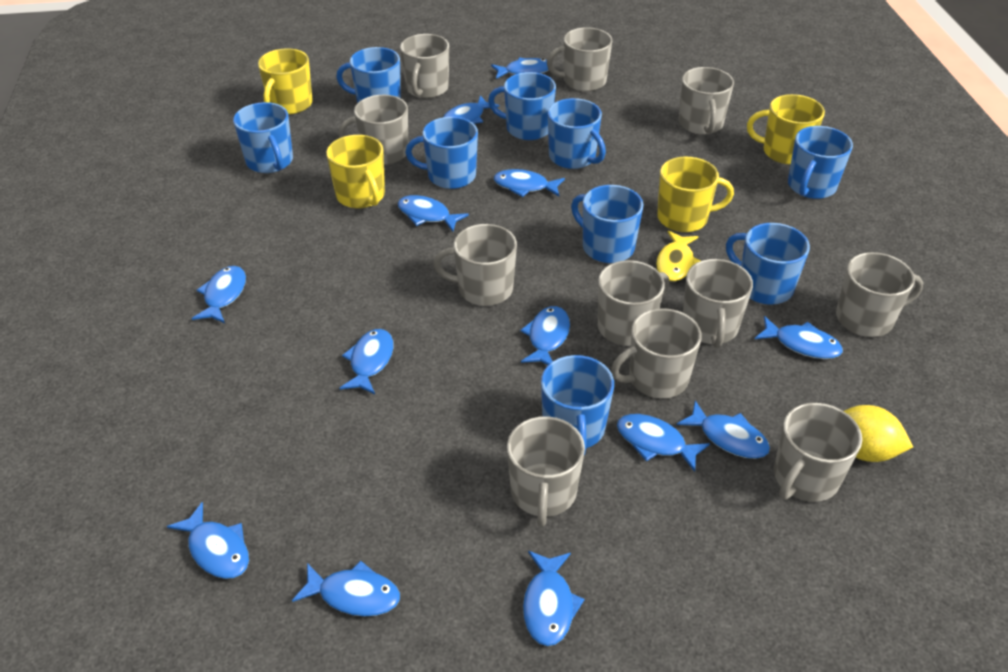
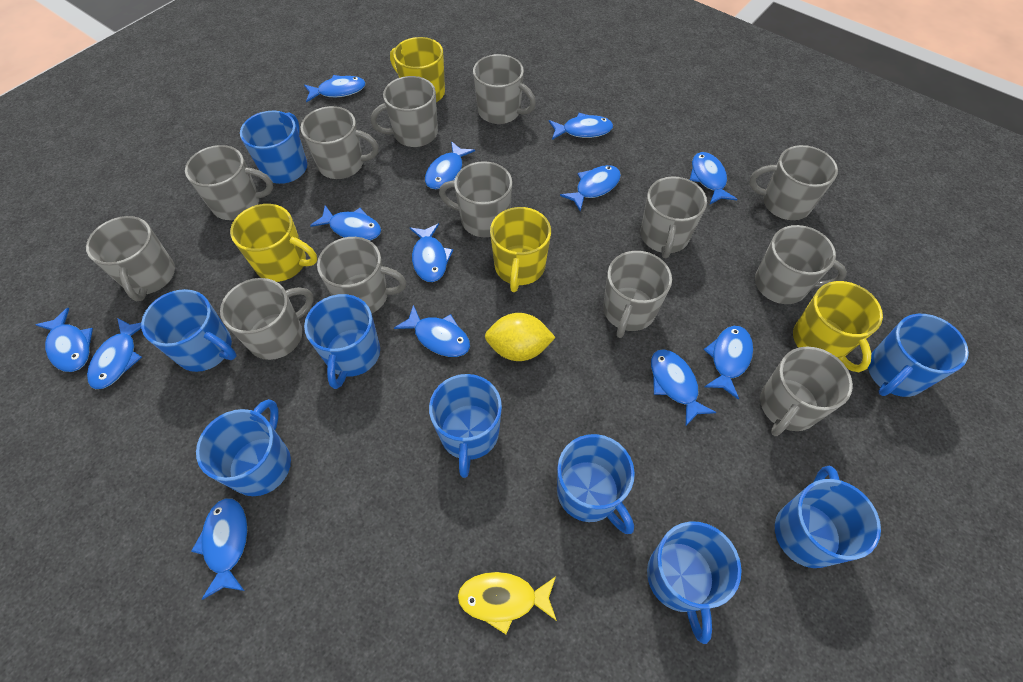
grey mug: [338,95,408,165] [400,34,449,98] [433,224,517,306] [507,416,585,527] [547,27,612,92] [598,260,670,346] [611,308,702,398] [679,67,734,135] [683,259,753,348] [774,403,862,502] [836,252,924,337] = 11 -> [86,216,175,301] [185,145,273,220] [220,278,314,360] [301,106,379,179] [317,237,407,313] [371,76,438,147] [439,161,512,237] [473,54,536,124] [603,251,672,338] [641,176,707,258] [749,145,838,220] [755,225,847,304] [760,346,853,436] = 13

